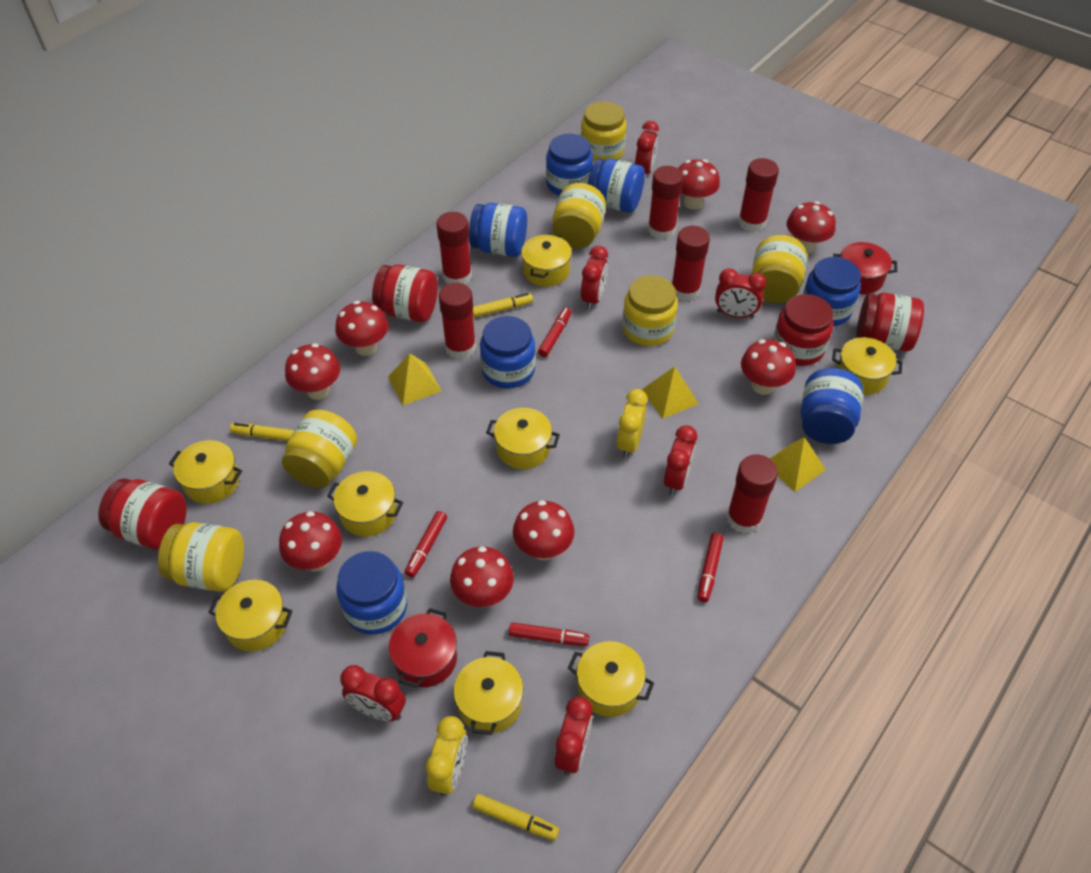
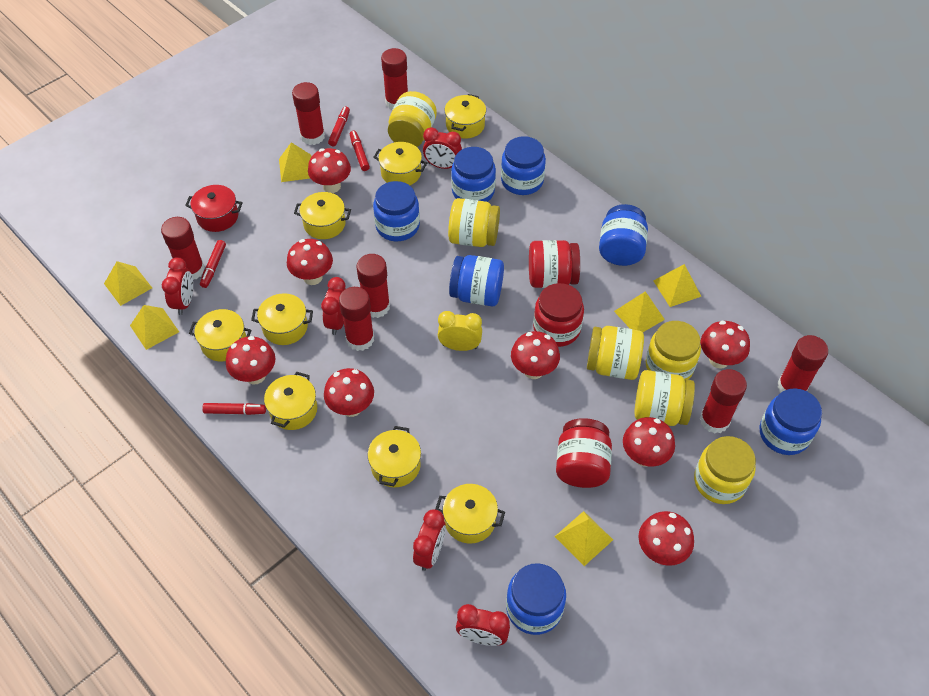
red clock: [340,665,406,721] [555,696,593,775] [581,246,608,310] [635,121,659,174] [664,425,697,496] [715,268,766,318] = 6 -> [162,257,193,315] [321,277,346,335] [413,509,446,571] [423,127,462,169] [456,604,510,646] = 5
red glue stick: [437,212,472,285] [439,282,476,359] [648,166,683,239] [672,226,710,301] [726,455,778,534] [738,158,779,232] = 6 -> [161,217,205,280] [292,82,325,145] [339,287,374,351] [356,254,390,318] [381,48,408,110] [700,369,747,434] [777,335,828,393] = 7
red jar: [98,479,187,550] [372,264,438,322] [773,294,833,366] [857,293,924,351] = 4 -> [529,240,580,288] [533,283,584,347] [556,418,612,488] = 3
red pot: [389,608,457,688] [833,242,897,294] = 2 -> [185,185,243,232] = 1
yellow clock: [426,716,467,796] [617,389,648,458] = 2 -> [438,311,482,351] = 1
yellow marker: [230,423,295,441] [472,794,559,841] [473,293,533,317] = 3 -> none = 0
yellow pyramid: [388,354,441,405] [642,366,699,419] [769,437,826,492] = 3 -> [104,261,152,306] [130,305,179,350] [279,142,311,182] [555,511,613,566] [614,291,665,332] [654,264,702,307] = 6

